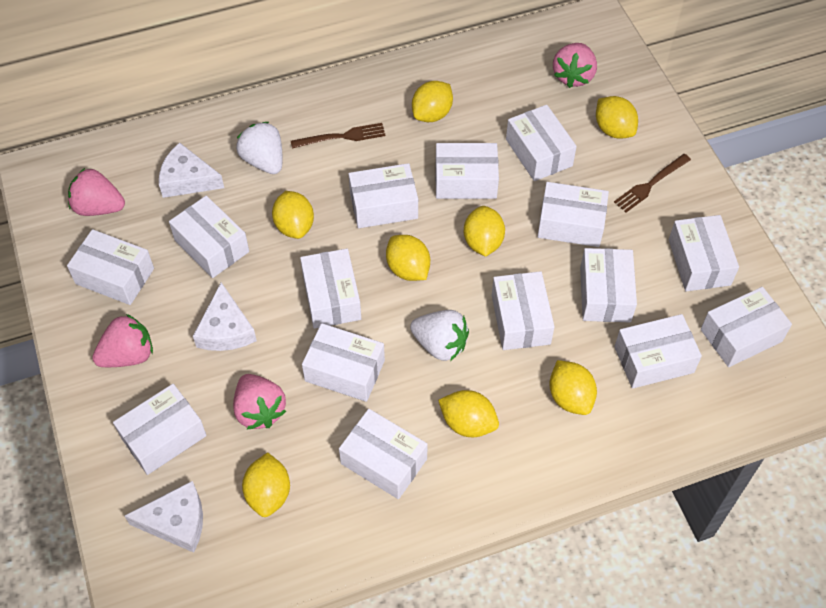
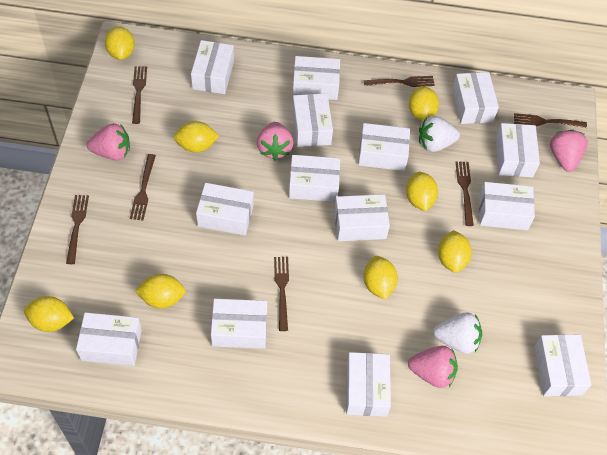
brown fork: [291,123,386,148] [614,154,691,212] = 2 -> [66,195,89,264] [130,154,156,220] [132,66,147,124] [274,257,289,331] [364,76,435,87] [455,162,474,226] [514,113,587,128] = 7
white box: [67,229,154,305] [113,384,207,475] [169,196,249,278] [300,249,361,329] [302,323,385,402] [339,409,428,499] [349,163,418,228] [435,143,499,199] [492,271,555,350] [506,105,577,181] [537,182,609,247] [580,248,637,322] [614,314,702,389] [669,215,739,291] [701,287,792,367] = 15 -> [76,312,142,366] [191,40,234,94] [196,183,254,236] [211,299,267,349] [289,155,340,202] [292,93,333,147] [293,56,340,100] [334,194,390,241] [346,352,391,417] [358,123,410,171] [452,72,499,124] [479,182,535,230] [496,123,540,177] [534,334,591,396] = 14
white cheese: [124,481,203,553] [159,142,224,198] [193,282,257,351] = 3 -> none = 0

